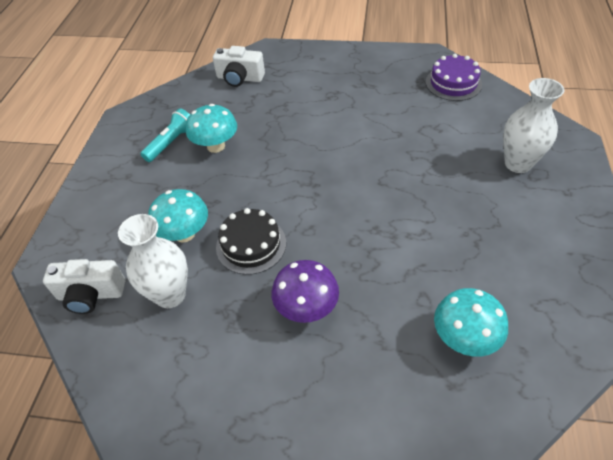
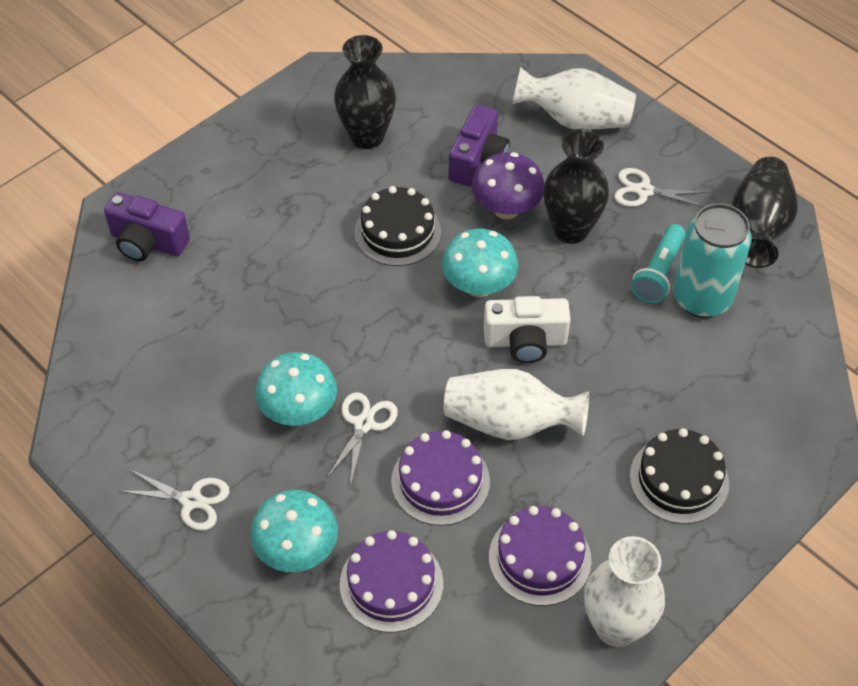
black cake: [216,208,286,275] = 1 -> [354,186,441,266] [630,428,729,524] = 2
black vase: none = 0 -> [334,35,396,149] [544,129,609,244] [732,157,798,268] = 3
purple cake: [426,54,482,101] = 1 -> [340,530,443,633] [391,430,490,526] [489,506,592,606] = 3
purple camera: none = 0 -> [104,192,190,261] [448,105,510,186] = 2
turquoise can: none = 0 -> [673,203,752,318] = 1
white camera: [43,259,125,314] [213,46,265,87] = 2 -> [484,296,571,363] = 1
white scissors: none = 0 -> [119,469,230,531] [326,392,398,486] [614,168,709,207] = 3
white vase: [118,214,188,308] [503,78,564,173] = 2 -> [444,369,589,440] [512,67,636,130] [584,536,665,647] = 3

